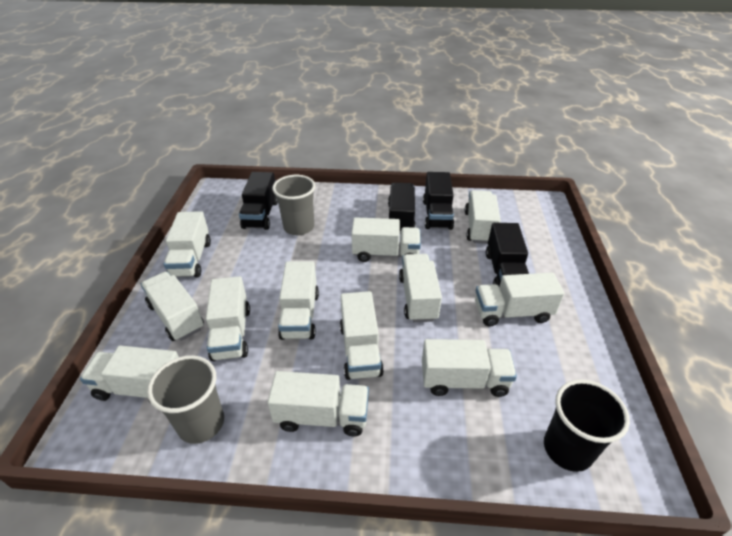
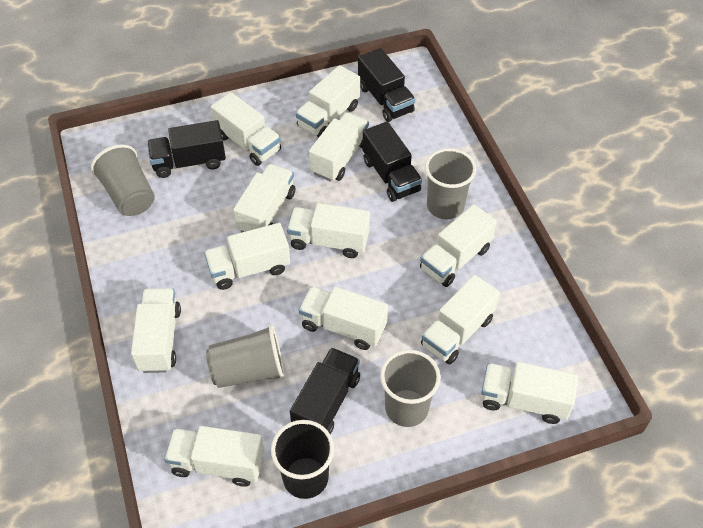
grey cup: [147,355,224,444] [272,175,315,235] = 2 -> [91,144,155,216] [206,325,285,388] [380,350,441,427] [425,148,476,219] = 4

